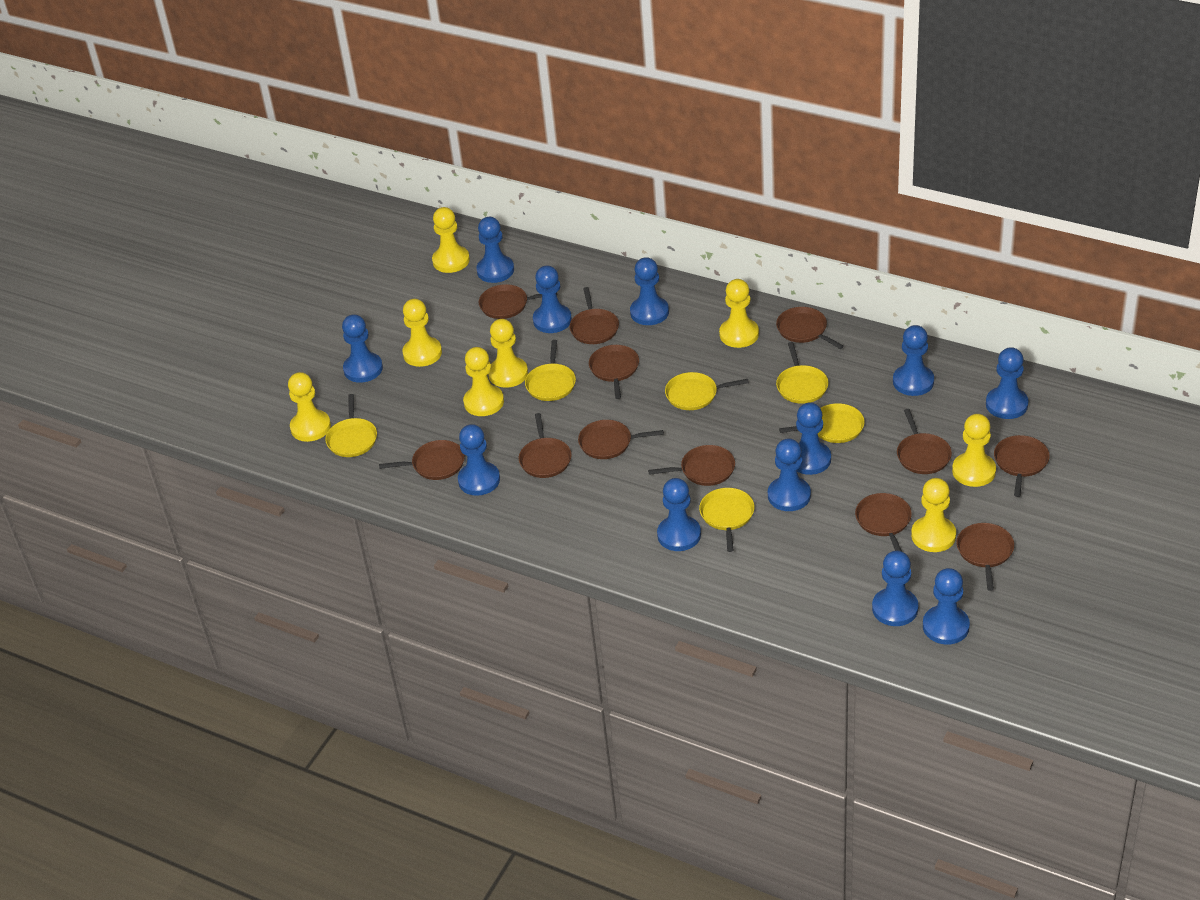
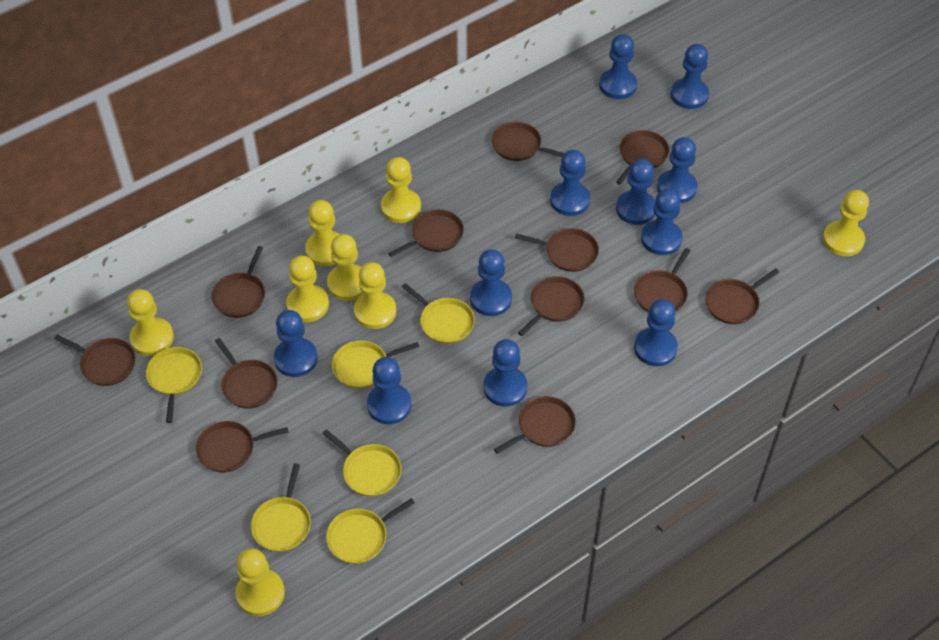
blue pawn: [342,314,383,383] [458,424,500,496] [476,217,514,283] [533,265,572,333] [630,257,669,325] [657,478,701,551] [768,438,811,511] [796,403,831,475] [872,551,918,626] [893,325,934,396] [923,568,970,645] [986,347,1029,419] = 12 -> [274,310,318,377] [367,357,412,424] [470,249,512,316] [484,339,527,407] [550,150,590,216] [599,34,637,99] [616,159,656,225] [634,299,678,366] [641,189,683,255] [657,137,698,203] [671,44,709,109] = 11

